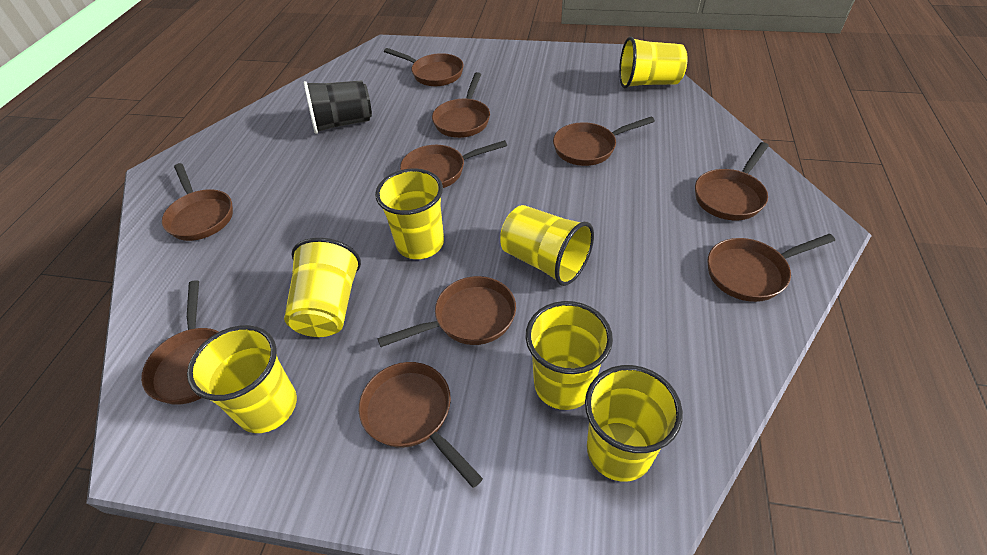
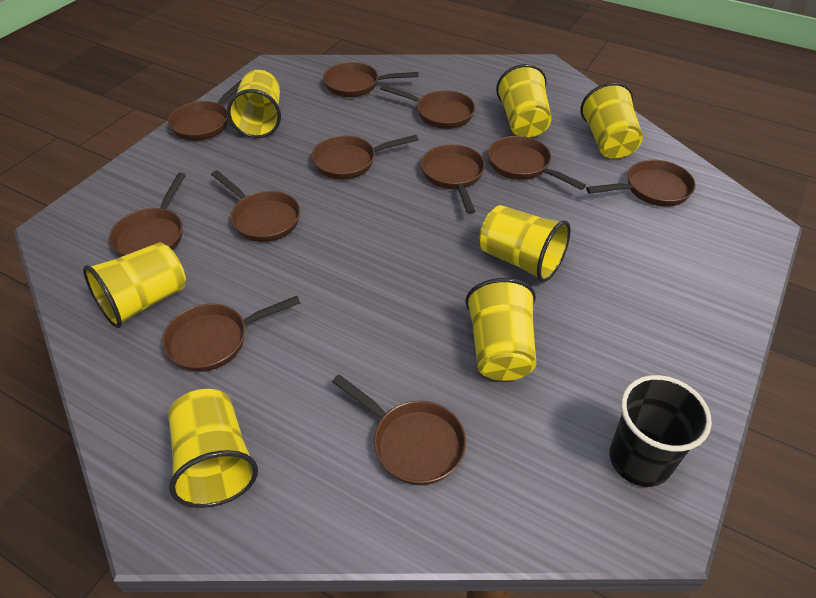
brown pan: [141,280,219,405] [162,163,233,241] [359,362,483,488] [378,276,516,347] [384,48,464,86] [400,140,507,188] [432,72,490,138] [553,116,655,166] [695,142,769,220] [708,234,835,302] = 10 -> [109,173,186,256] [162,296,300,372] [168,79,242,141] [211,170,300,242] [312,135,418,179] [323,62,419,97] [332,374,466,485] [380,85,475,129] [421,144,485,214] [488,136,586,190] [586,160,695,207] = 11

